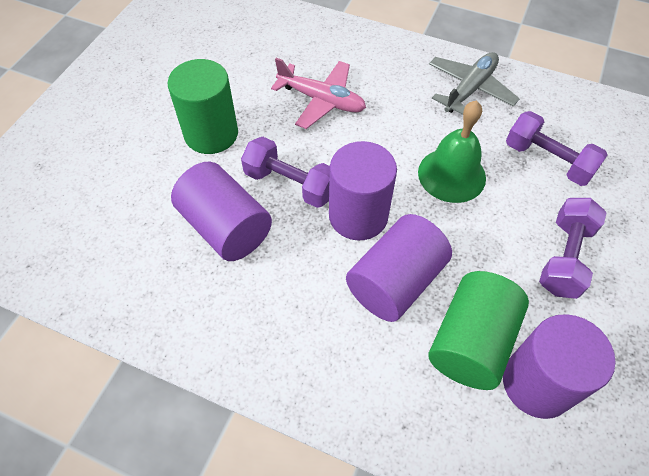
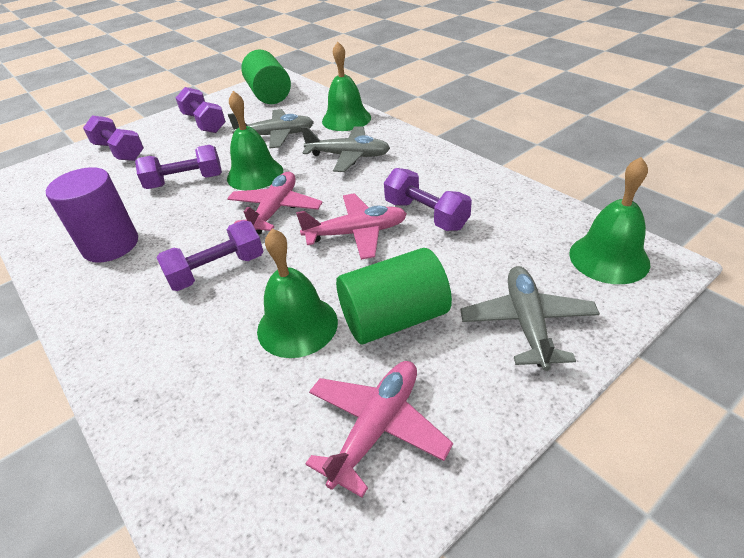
green bell: [418,100,486,203] = 1 -> [227,91,283,190] [257,228,338,358] [322,41,371,131] [569,157,650,284] = 4
grey plane: [429,52,520,115] = 1 -> [228,109,314,149] [301,126,390,172] [460,266,600,371] = 3
pink plane: [271,58,366,129] = 1 -> [227,172,323,234] [296,193,407,260] [305,361,453,498] = 3
purple cylinder: [171,162,272,261] [329,141,397,240] [346,214,452,322] [503,314,615,419] = 4 -> [46,167,138,263] = 1
purple dumbbell: [241,137,330,208] [506,111,608,186] [539,198,607,299] = 3 -> [83,115,144,161] [135,145,222,189] [156,221,263,291] [176,87,226,133] [384,168,472,231] = 5

